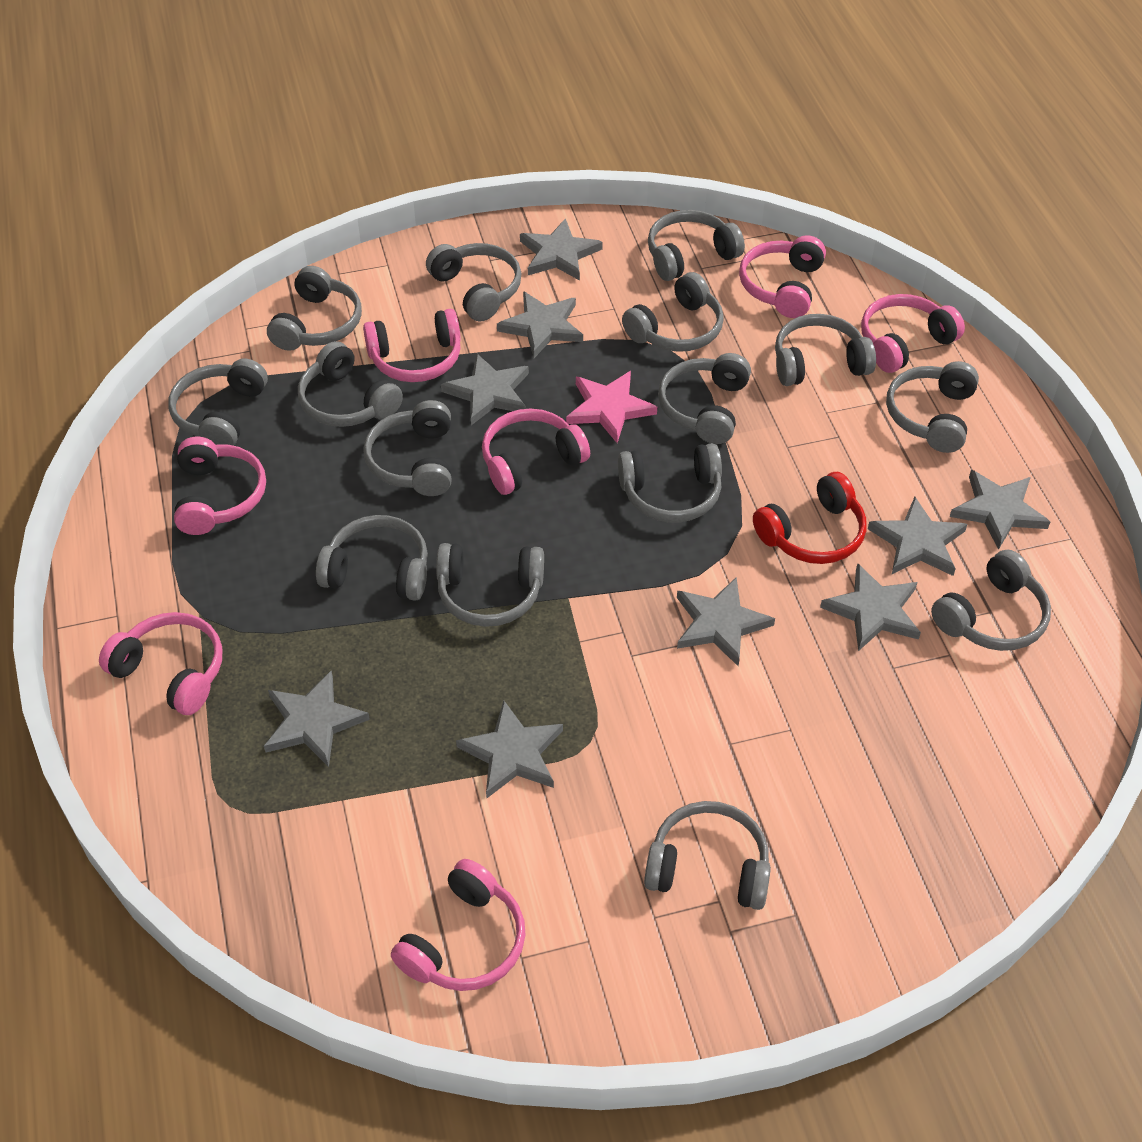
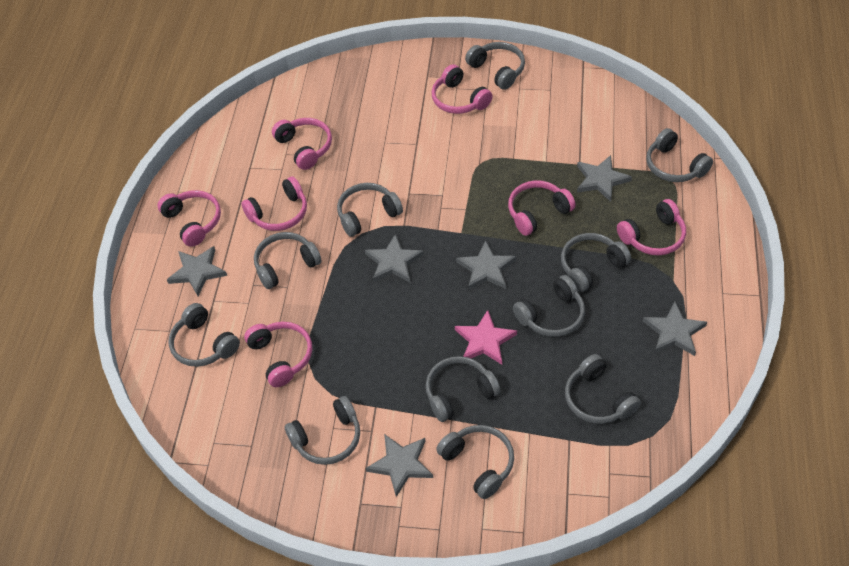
grey headphones: [168,358,268,446] [267,266,362,351] [298,341,403,427] [316,515,428,601] [363,400,452,496] [426,243,522,322] [436,543,544,627] [618,443,722,523] [622,272,724,352] [644,801,771,910] [648,210,745,281] [658,353,751,444] [775,314,876,386] [886,361,979,453] [931,550,1051,651] = 15 -> [169,303,240,367] [254,232,322,289] [285,396,360,465] [337,183,403,237] [426,356,500,422] [436,425,514,499] [465,42,525,90] [513,275,585,337] [561,233,631,292] [565,354,641,424] [646,128,713,182] = 11
grey star: [264,671,370,767] [441,354,529,425] [456,700,563,798] [497,291,583,358] [520,218,603,281] [677,578,775,666] [820,563,921,651] [868,497,967,576] [950,470,1050,550] = 9 -> [167,246,227,296] [365,234,424,282] [366,434,433,497] [456,240,516,290] [577,155,632,202] [643,302,707,356] = 6
red headphones: [753,472,867,564] = 1 -> none = 0

